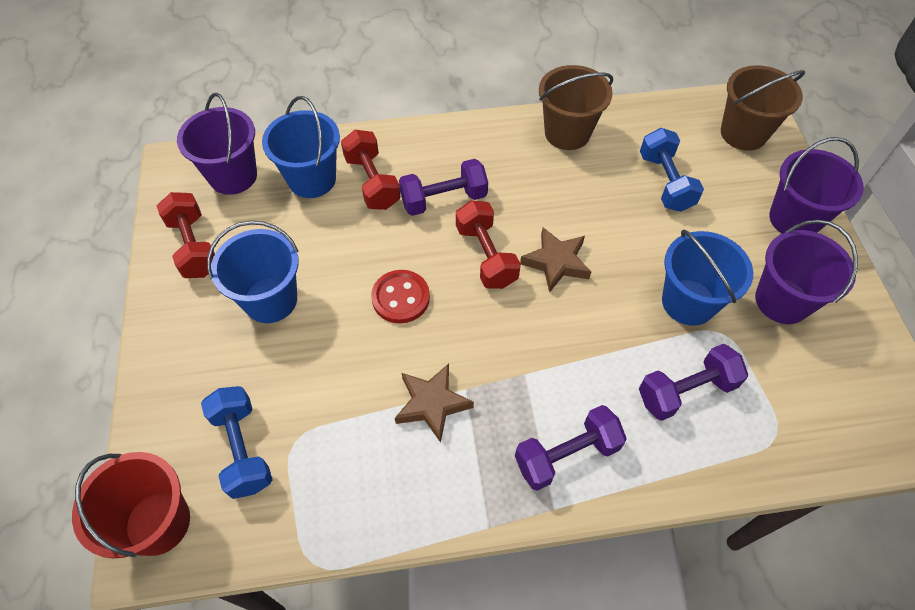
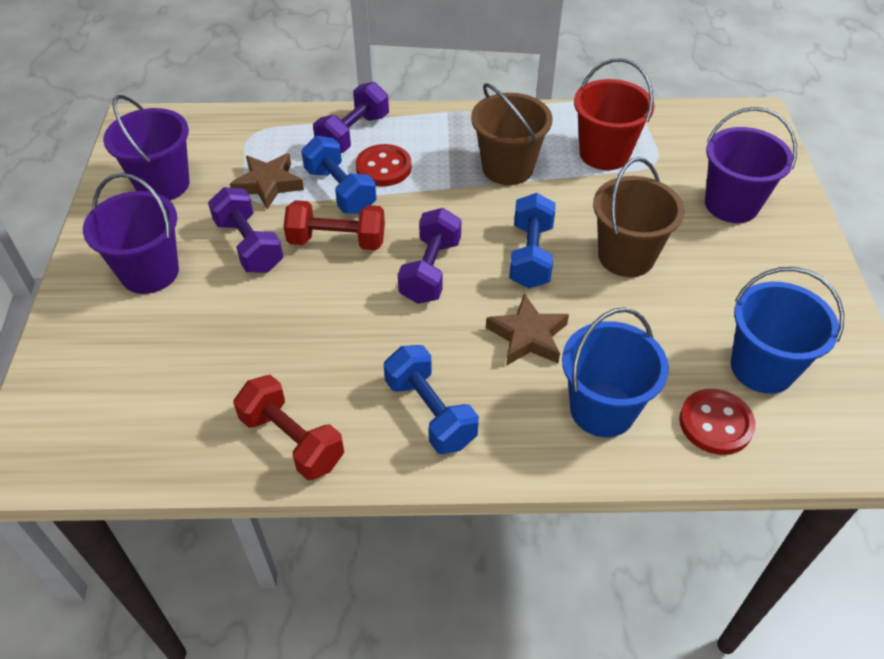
blue bucket: [207,221,299,323] [262,96,340,198] [662,229,753,326] = 3 -> [562,307,669,437] [731,267,844,394] = 2
blue dumbbell: [201,386,272,499] [640,128,704,212] = 2 -> [301,136,377,214] [384,345,479,454] [509,193,556,288] = 3
red button: [371,270,430,323] = 1 -> [356,144,412,186] [679,389,755,455] = 2
red dumbbell: [156,192,215,278] [341,130,401,210] [456,200,521,289] = 3 -> [233,375,344,480] [283,200,385,250] = 2

